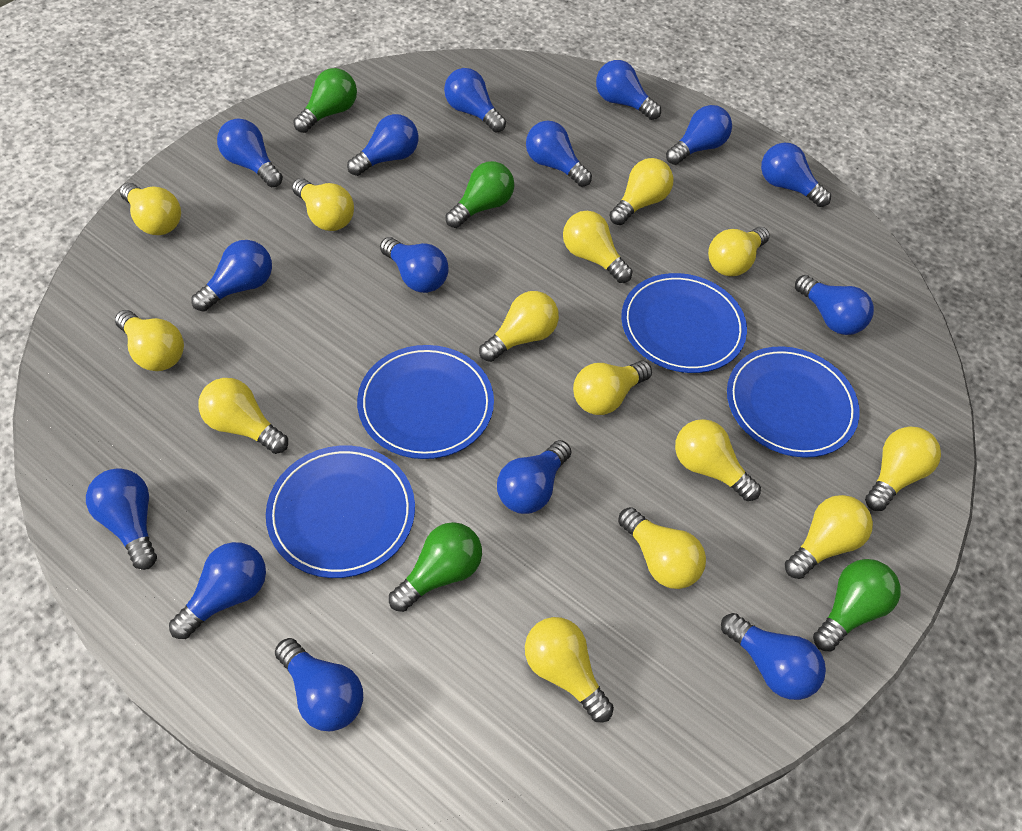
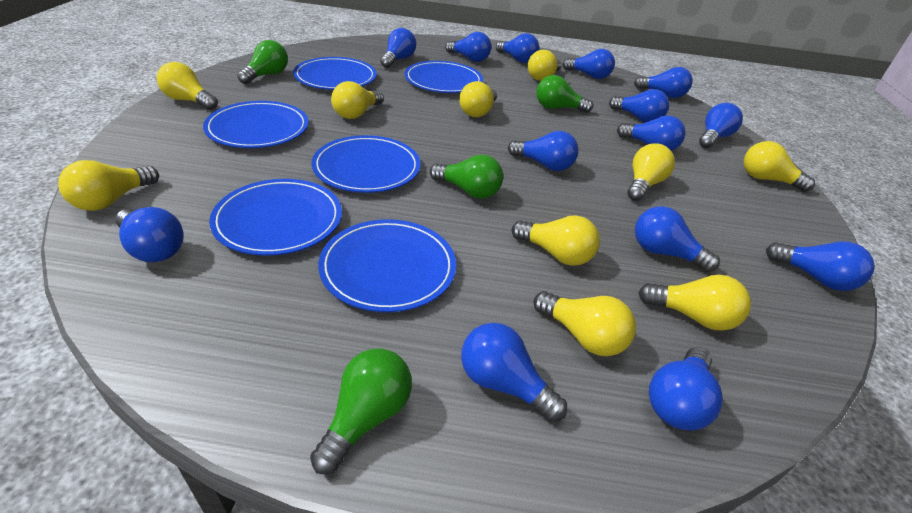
blue light bulb: [86,468,157,570] [169,542,266,639] [191,240,272,312] [217,119,283,187] [275,638,363,731] [347,114,418,176] [380,237,449,293] [444,68,506,132] [497,440,571,514] [526,121,592,187] [596,60,661,120] [666,105,732,165] [721,613,826,700] [761,143,831,207] [795,275,874,335] = 15 -> [115,207,184,262] [380,28,416,68] [445,32,491,62] [461,323,567,422] [496,33,539,63] [508,131,579,171] [562,49,615,79] [609,89,669,123] [617,116,686,151] [634,67,692,98] [635,206,720,272] [649,347,723,431] [699,103,743,148] [766,241,875,291] = 14
blue plate: [266,446,415,578] [357,345,494,459] [621,273,747,373] [727,346,860,458] = 4 -> [203,101,308,148] [209,179,342,256] [293,57,377,90] [312,135,421,193] [318,219,456,312] [404,61,483,93] = 6
yellow light bulb: [115,310,184,371] [120,183,181,235] [198,378,288,454] [292,178,354,231] [479,291,559,362] [525,617,614,723] [563,211,633,283] [573,361,652,415] [609,158,673,225] [618,507,706,589] [675,419,761,501] [708,227,770,276] [785,495,873,579] [865,427,941,511] = 14 -> [58,160,159,211] [157,62,218,110] [331,81,384,119] [459,81,497,117] [512,215,600,266] [528,50,562,81] [533,291,636,356] [627,143,675,201] [638,275,751,331] [744,141,815,192] = 10

